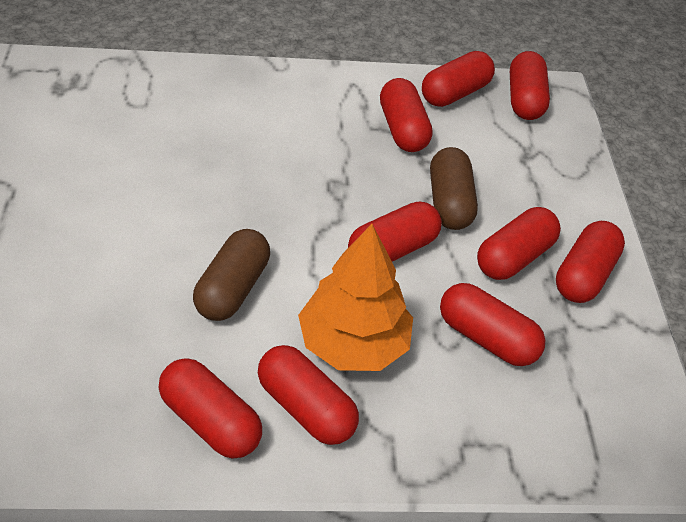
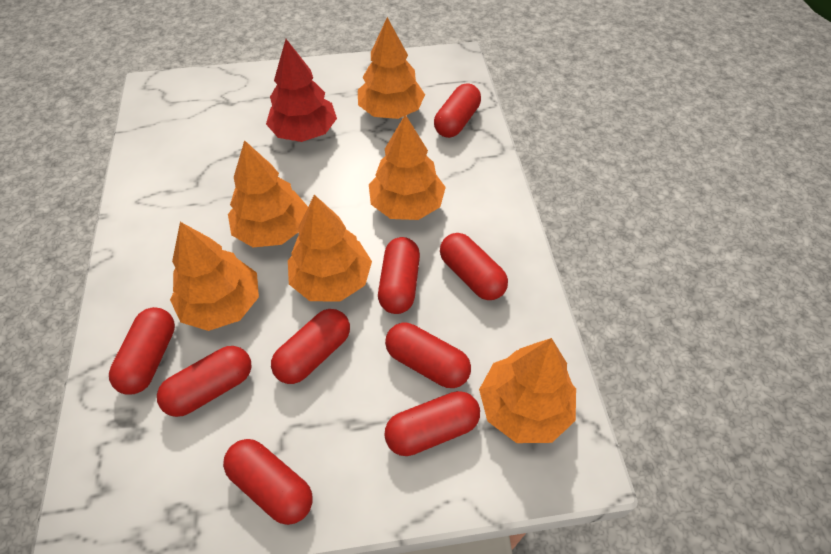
brown capsule: [193,229,270,321] [430,147,478,230] = 2 -> none = 0
orange tree: [298,224,413,371] = 1 -> [170,222,259,331] [228,140,308,247] [288,195,372,302] [358,17,425,119] [369,114,446,220] [479,338,576,443] = 6
red tree: none = 0 -> [266,39,337,142] = 1

